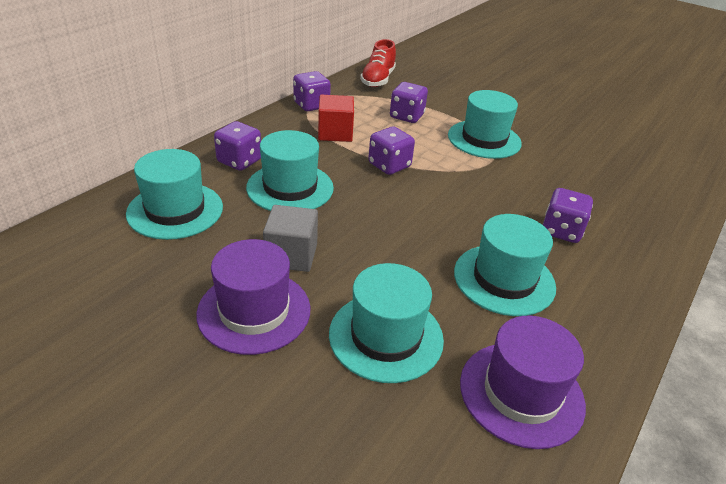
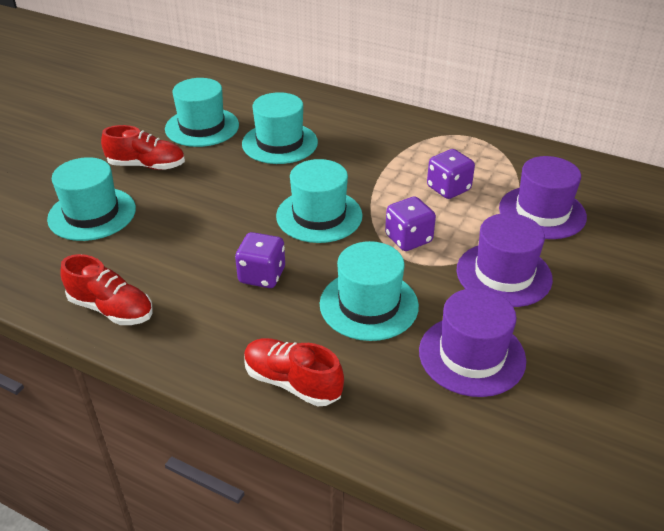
grey cube: [263,205,318,272] = 1 -> none = 0
purple dice: [214,121,261,171] [293,71,331,111] [368,126,415,175] [390,82,428,123] [543,188,593,243] = 5 -> [235,232,285,288] [385,197,436,251] [427,149,475,199] = 3
purple hat: [196,239,310,355] [460,316,586,449] = 2 -> [419,288,526,397] [457,213,553,307] [499,156,587,239] = 3
red cube: [318,95,354,142] = 1 -> none = 0
red shoe: [360,39,396,87] = 1 -> [60,254,153,325] [101,125,185,170] [244,338,344,407] = 3

